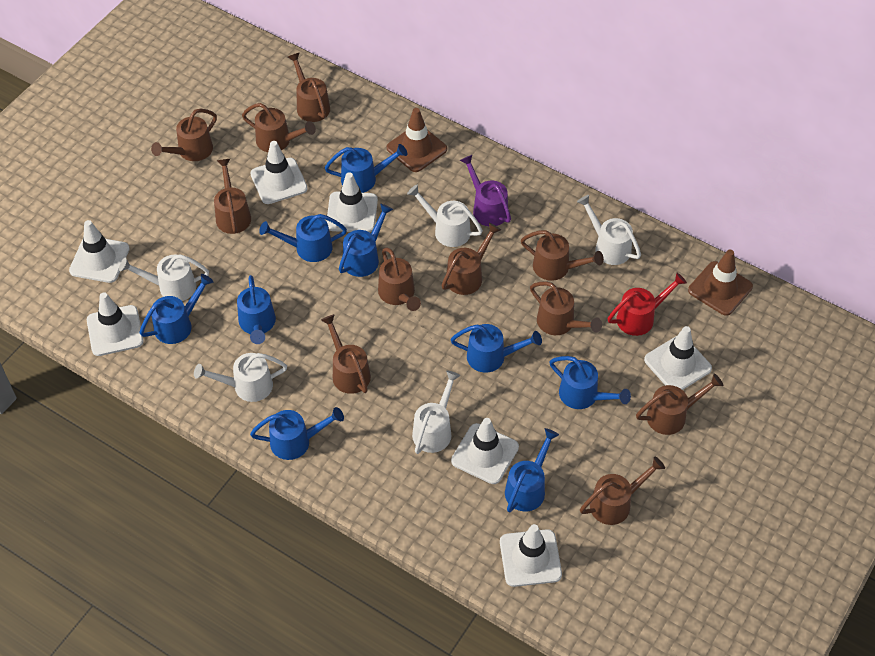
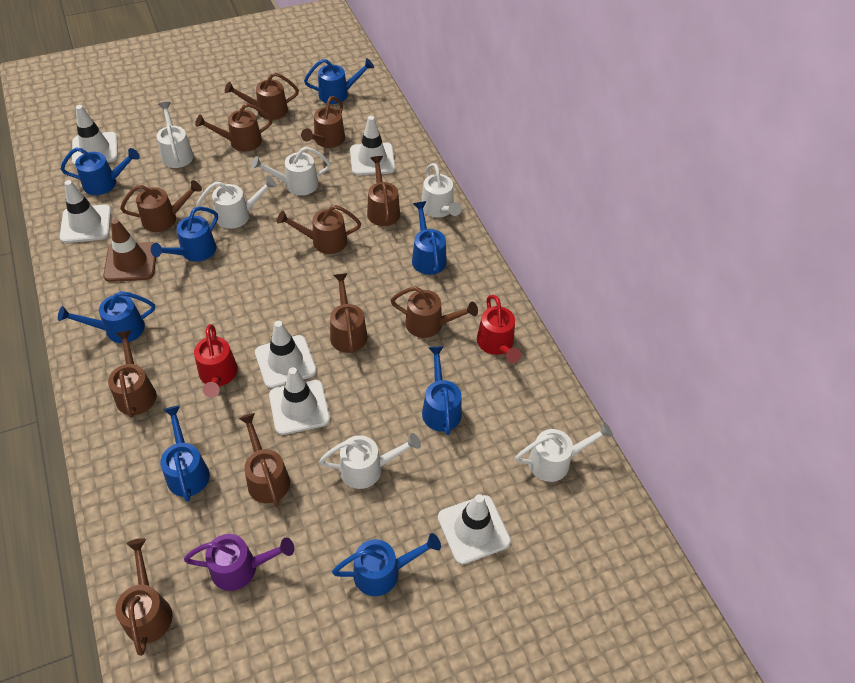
blue watering can: [139,274,213,344] [237,275,276,344] [250,407,344,460] [259,214,347,262] [325,144,407,193] [339,203,393,277] [451,324,542,373] [505,428,559,512] [549,356,631,409] = 9 -> [58,291,155,343] [61,147,140,195] [151,207,218,262] [160,405,210,502] [304,58,374,104] [332,533,441,596] [412,201,447,275] [422,346,462,435] = 8
brown traffic cone: [387,108,447,172] [688,250,753,316] = 2 -> [103,219,156,282] = 1
red watering can: [607,273,687,336] = 1 -> [194,324,238,398] [477,295,521,363] = 2
white traffic cone: [69,220,130,283] [87,292,144,356] [250,141,308,204] [326,172,378,233] [451,418,519,484] [500,524,562,587] [644,326,712,390] = 7 -> [60,180,111,243] [72,105,118,166] [255,321,317,389] [269,367,330,435] [350,116,395,175] [438,494,511,565] = 6
white watering can: [119,254,209,301] [194,353,287,402] [407,185,483,247] [412,370,461,454] [577,195,641,265] = 5 -> [157,102,194,168] [196,176,277,229] [251,147,331,195] [319,433,421,489] [421,163,462,218] [515,422,613,482] = 6

